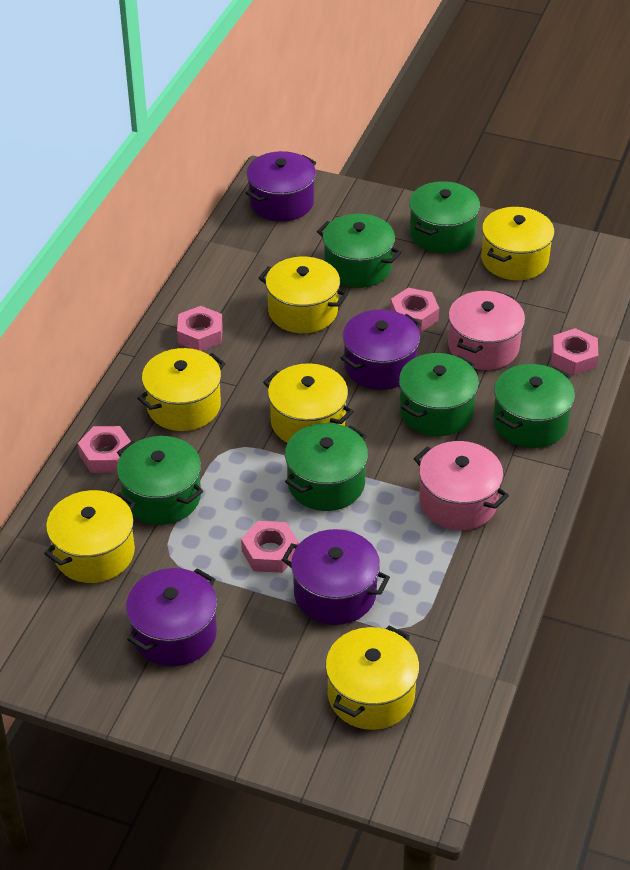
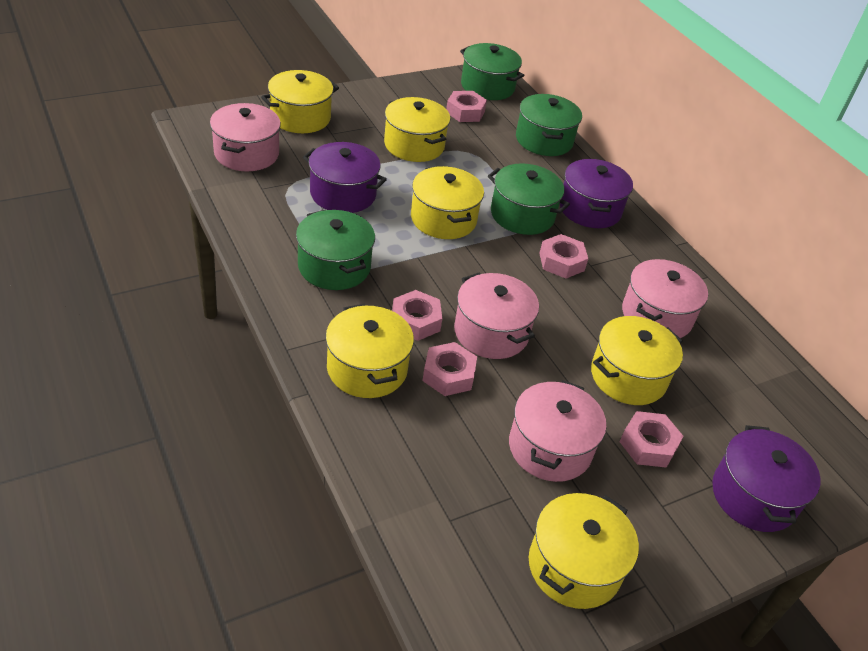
green pot: [117,436,203,525] [285,423,368,511] [317,214,401,288] [399,353,479,436] [409,181,480,253] [493,364,575,448] = 6 -> [296,210,375,290] [460,43,524,100] [488,163,570,235] [516,94,582,156] = 4
pink pot: [414,441,509,530] [448,291,525,370] = 2 -> [210,103,281,171] [454,273,539,359] [509,380,606,482] [622,259,708,338] = 4
purple pot: [126,568,217,666] [246,151,316,221] [282,529,390,625] [341,309,421,390] = 4 -> [303,142,387,213] [560,159,633,228] [712,425,821,532] = 3

